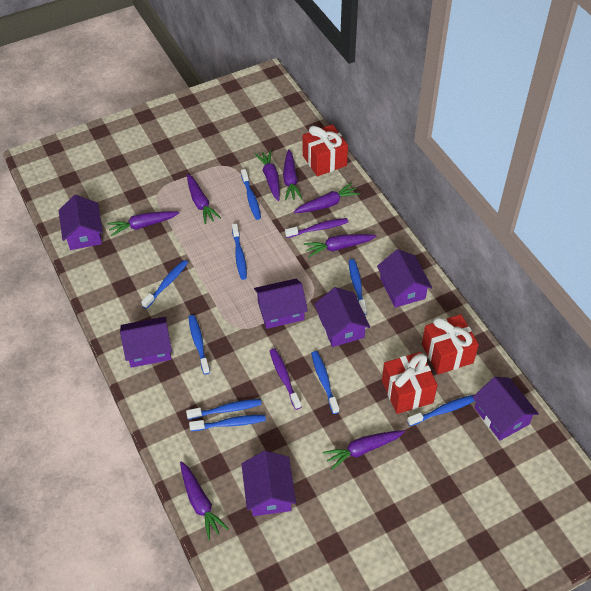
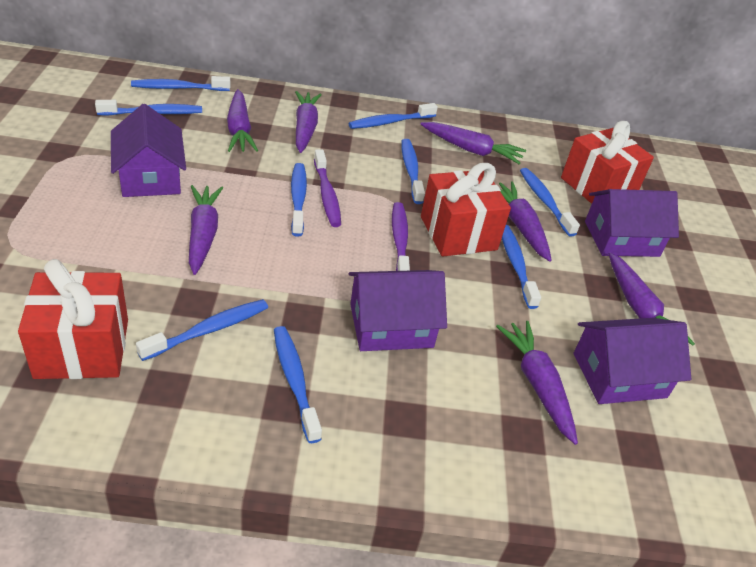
purple carrot: [107,211,179,236] [180,461,229,540] [187,174,221,224] [255,150,280,201] [283,149,302,200] [294,183,360,213] [304,234,376,257] [323,430,405,470] = 8 -> [189,185,223,275] [227,89,258,152] [295,91,322,153] [420,122,526,164] [496,321,578,445] [499,181,552,262] [609,252,695,346] = 7
purple house: [58,195,103,250] [120,317,172,368] [241,451,296,516] [254,279,308,329] [314,287,370,347] [377,249,432,308] [472,377,539,441] = 7 -> [111,104,186,197] [349,270,447,351] [573,318,691,404] [585,189,679,257] = 4

